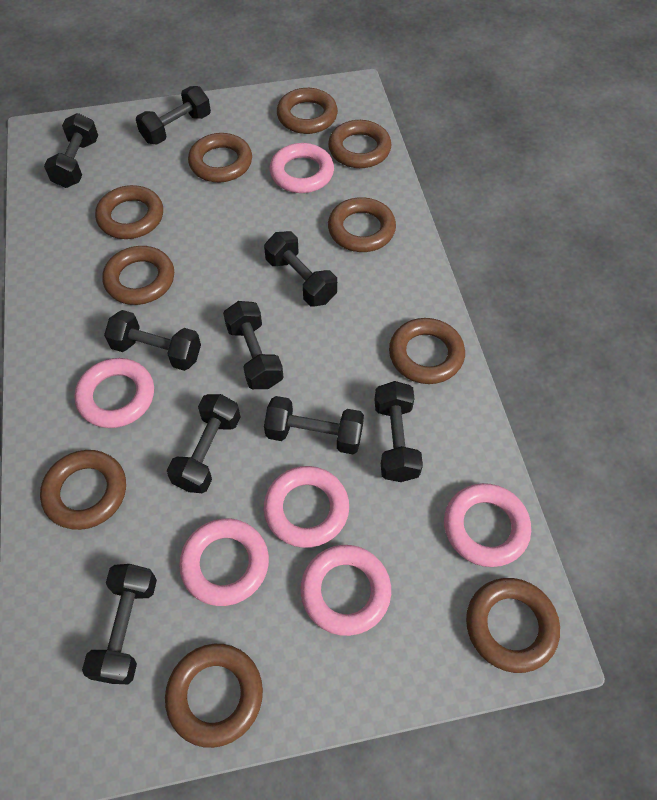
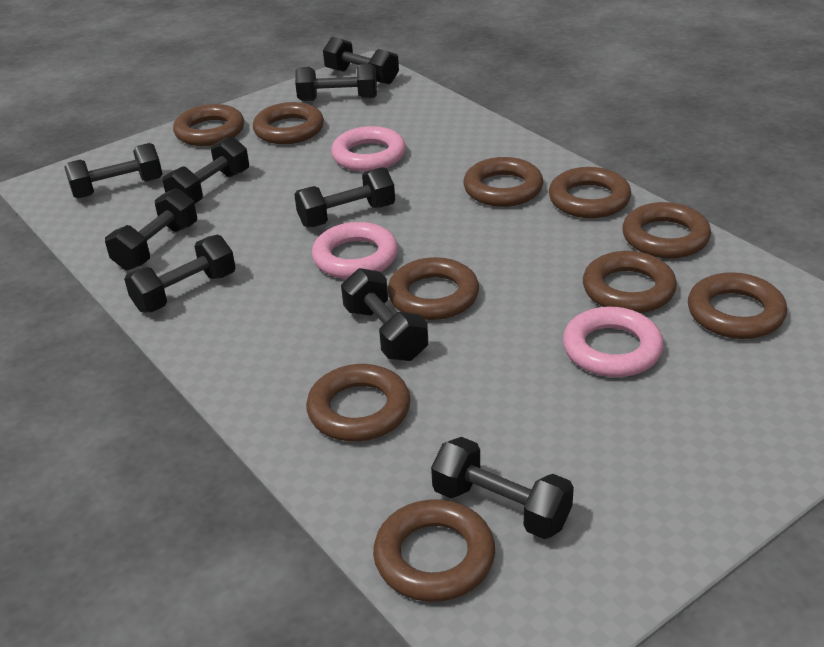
pink ring: [74,358,154,428] [179,518,269,606] [264,466,349,548] [270,143,334,193] [300,545,391,636] [444,483,531,567] = 6 -> [312,222,398,279] [331,126,406,172] [563,307,664,377] = 3

